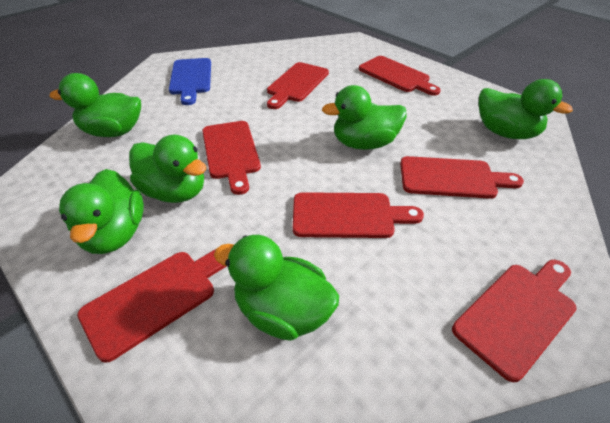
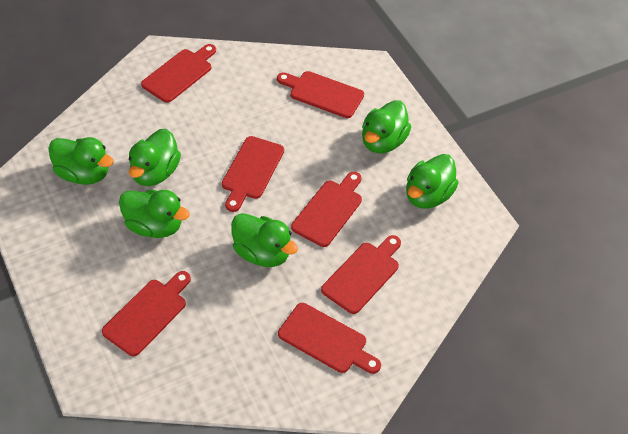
blue cutting board: [169,58,211,105] = 1 -> none = 0

